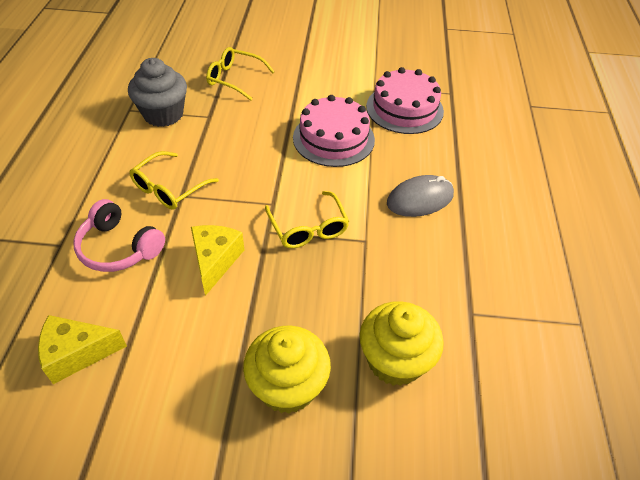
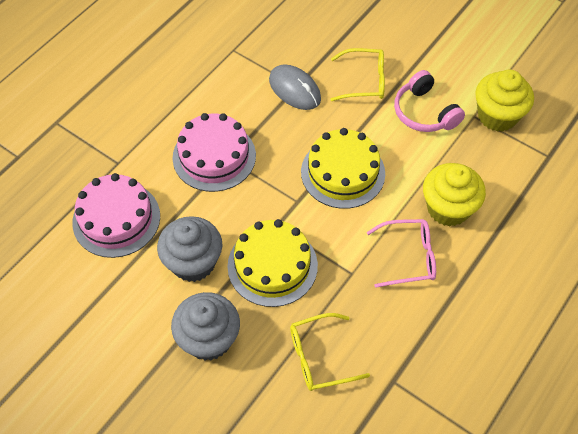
grey cupcake: [128,58,187,127] = 1 -> [157,216,222,282] [171,292,240,360] = 2
pink glasses: none = 0 -> [367,219,436,288] = 1
yellow cake: none = 0 -> [228,219,318,307] [301,128,385,209] = 2
yellow cheese: [38,315,127,384] [191,225,244,296] = 2 -> none = 0
yellow glasses: [129,151,219,210] [206,47,275,101] [265,191,349,248] = 3 -> [290,313,370,391] [331,48,385,101] = 2

